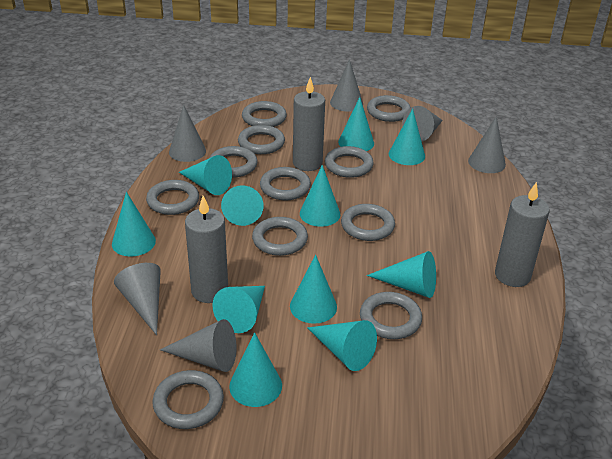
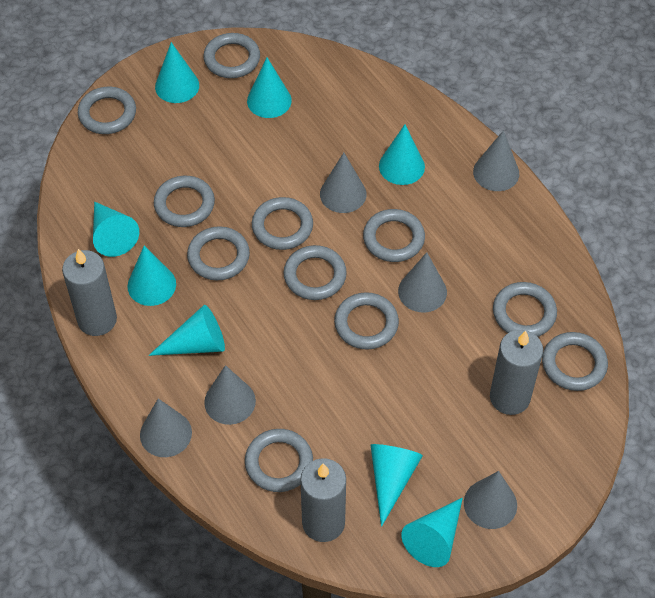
turquoise cone: [112,192,156,256] [179,155,232,195] [212,286,265,333] [221,186,263,226] [229,332,282,407] [290,255,337,324] [300,165,340,227] [307,320,377,371] [338,97,374,151] [367,251,436,298] [389,109,425,165] = 11 -> [93,202,139,257] [127,246,176,306] [148,305,225,356] [155,42,199,103] [247,58,292,118] [371,444,423,527] [379,124,425,185] [401,498,463,567] = 8

